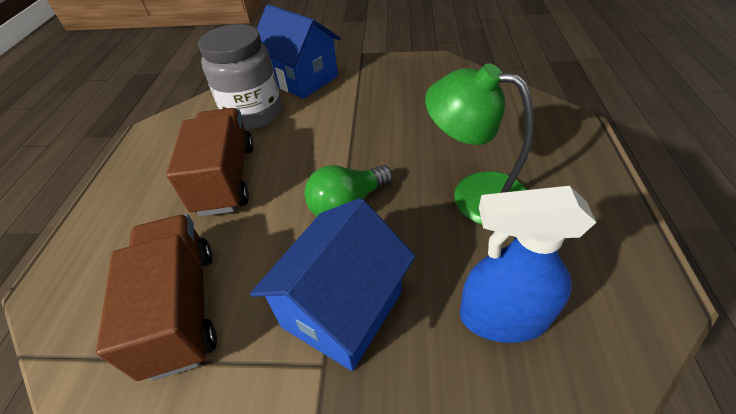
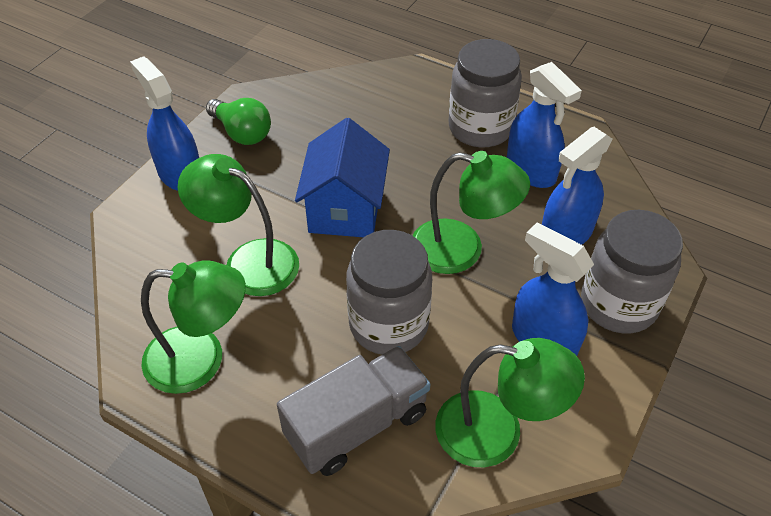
blue house: [250,198,415,371] [257,4,341,99] = 2 -> [295,118,390,237] = 1
blue spray bottle: [460,186,597,343] = 1 -> [130,56,199,191] [507,62,582,188] [512,223,594,356] [542,127,612,245] = 4
brown truck: [96,214,217,381] [166,108,254,216] = 2 -> none = 0
green lamp: [425,63,534,225] = 1 -> [141,260,246,394] [178,154,299,296] [412,151,530,274] [435,338,585,467] = 4
grey jar: [198,24,282,130] = 1 -> [346,230,432,355] [448,39,522,147] [581,210,683,333] = 3
grey truck: none = 0 -> [277,346,430,476] = 1

